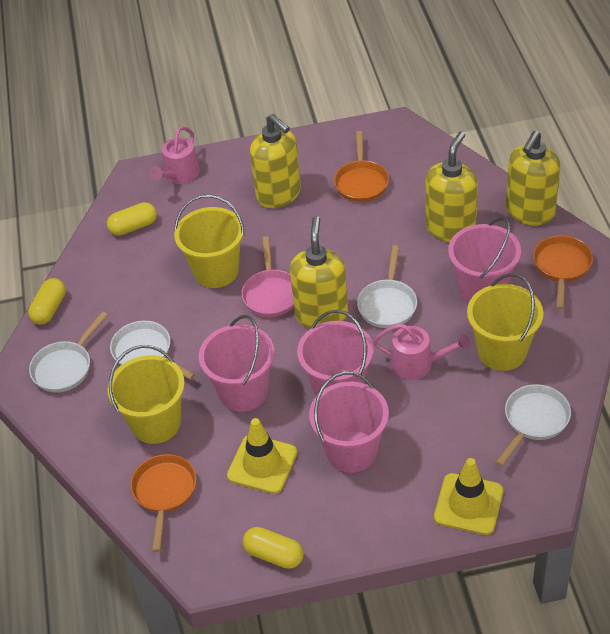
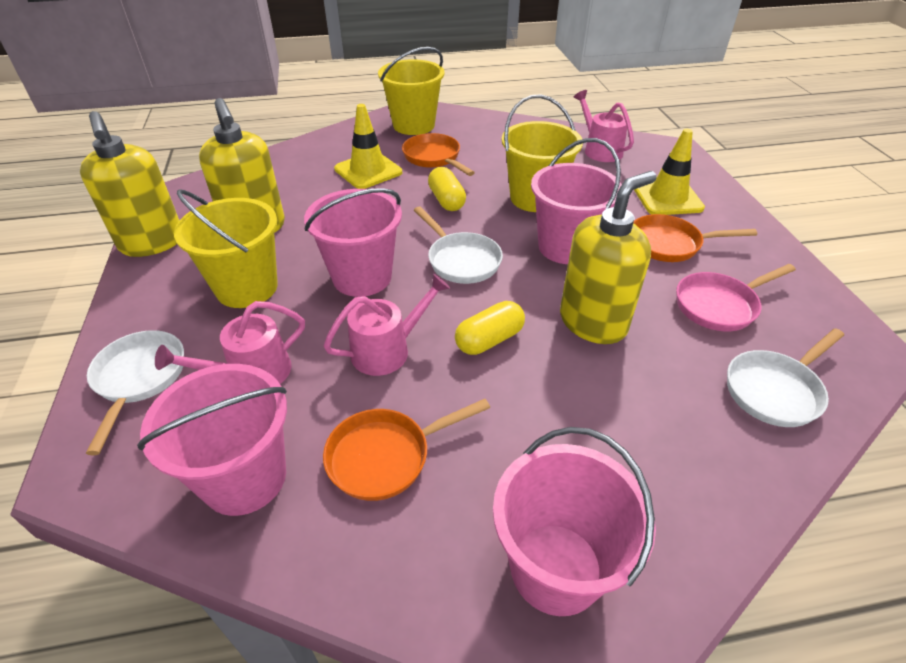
pink watering can: [149,126,200,184] [373,323,470,380] = 2 -> [155,301,305,384] [323,274,450,376] [574,90,634,162] = 3
white pan: [29,311,108,393] [110,321,195,380] [357,245,417,328] [495,384,571,467] = 4 -> [86,330,184,455] [414,207,503,284] [727,328,844,427] = 3
yellow capsule: [28,278,66,324] [107,202,157,236] [243,527,303,569] = 3 -> [428,167,466,211] [455,301,525,355] = 2
yellow soap dispenser: [250,114,301,208] [290,216,348,328] [426,131,478,242] [506,131,561,225] = 4 -> [80,111,179,257] [199,98,285,233] [560,171,657,344] = 3

